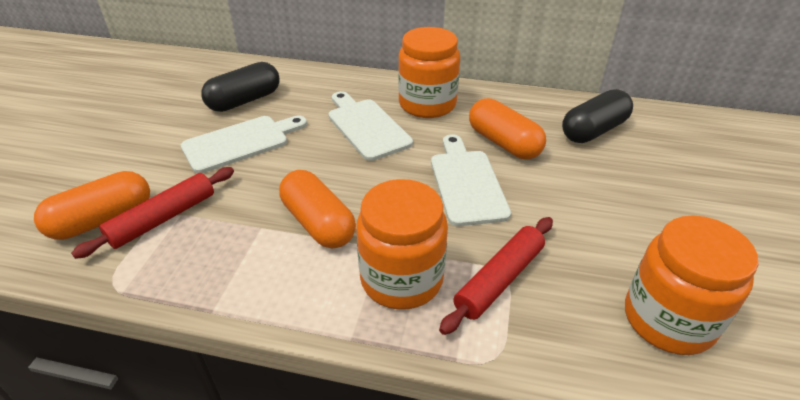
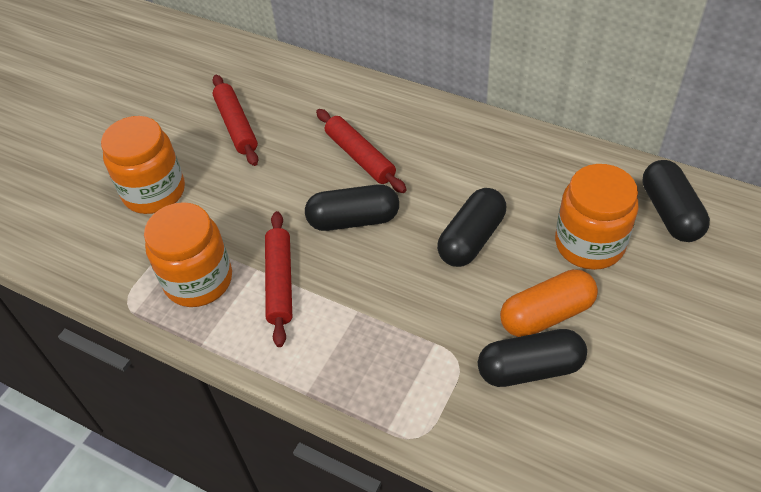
black capsule: [201,62,280,112] [562,89,633,143] = 2 -> [305,184,399,231] [437,188,506,267] [478,329,587,387] [642,160,710,242] = 4
orange capsule: [34,171,150,240] [279,170,356,248] [469,98,546,159] = 3 -> [500,269,598,337] = 1
red rolling pin: [71,167,234,259] [439,217,553,335] = 2 -> [212,75,259,166] [265,211,292,347] [316,109,407,193] = 3
white cutting board: [181,116,307,173] [328,91,413,161] [431,134,511,226] = 3 -> none = 0

